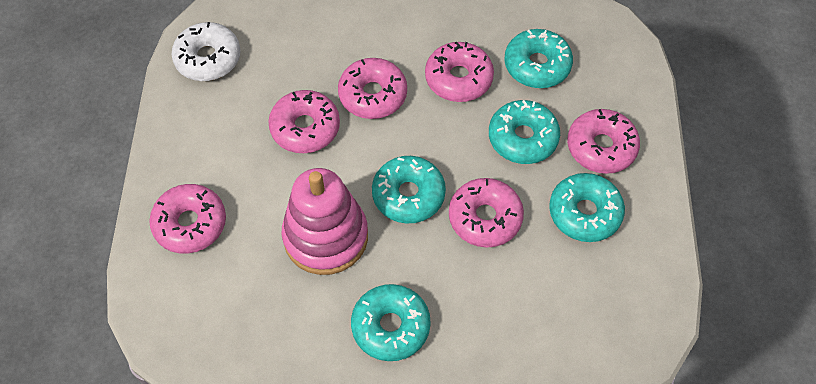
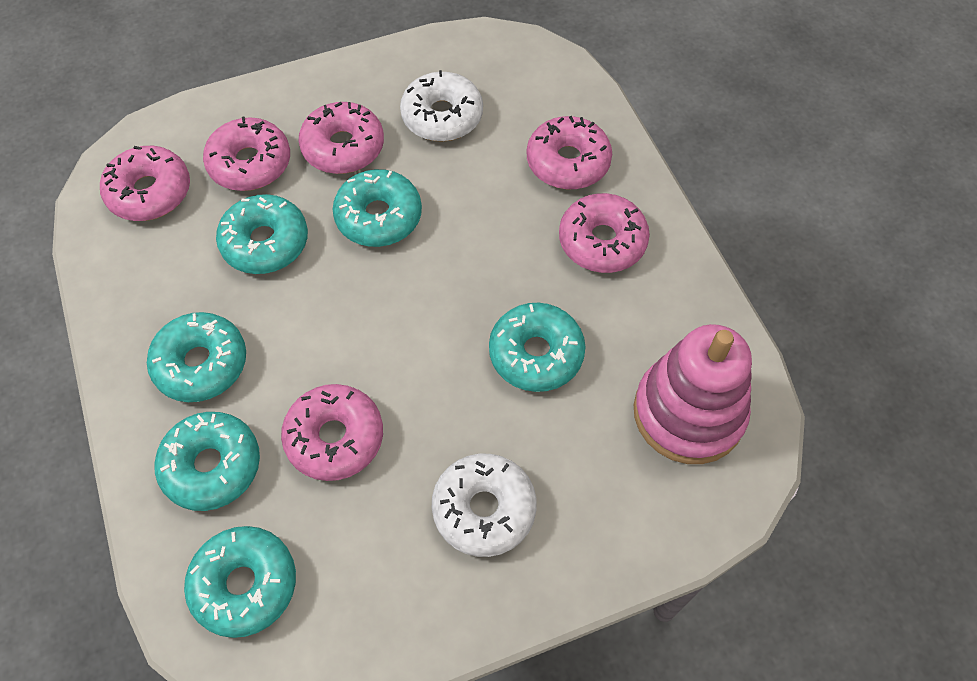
turquoise donut: [351,284,431,361] [372,156,446,224] [489,100,560,164] [504,29,573,88] [549,173,625,242] = 5 -> [147,312,246,402] [154,412,260,511] [184,526,296,638] [216,194,308,274] [333,169,422,247] [489,303,585,392] = 6
white donut: [171,22,241,81] = 1 -> [400,70,483,142] [432,454,537,557] = 2

